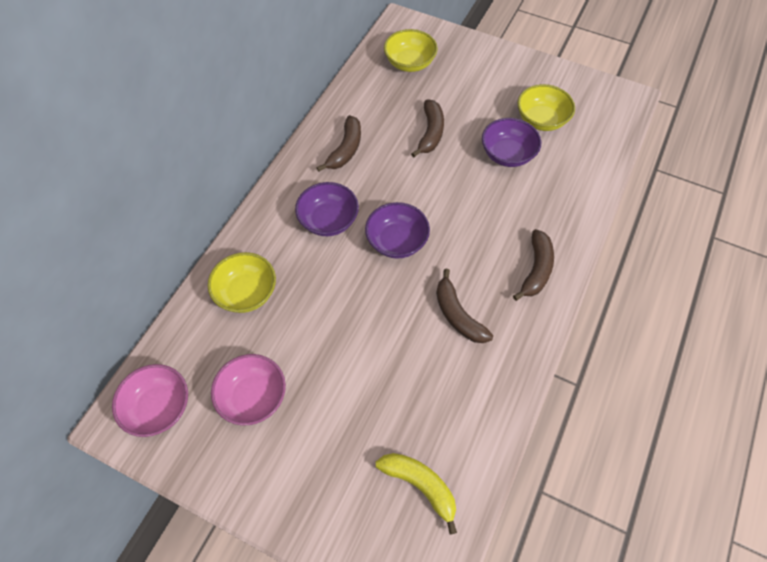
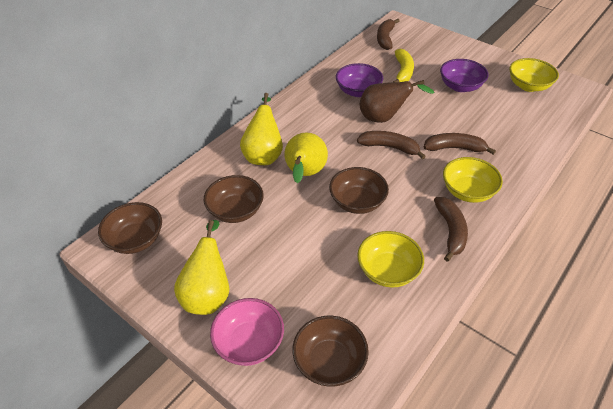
brown bowl: none = 0 -> [98,202,162,254] [204,175,264,223] [293,316,369,387] [329,167,389,214] = 4
brown pear: none = 0 -> [359,80,434,123] = 1
pink bowl: [112,364,188,437] [211,354,286,425] = 2 -> [210,298,284,366] = 1
purple bowl: [295,182,359,236] [365,202,430,258] [482,118,541,167] = 3 -> [336,63,383,97] [440,59,488,92] = 2
yellow pear: none = 0 -> [174,220,229,315] [240,93,283,165] [285,132,328,183] = 3

